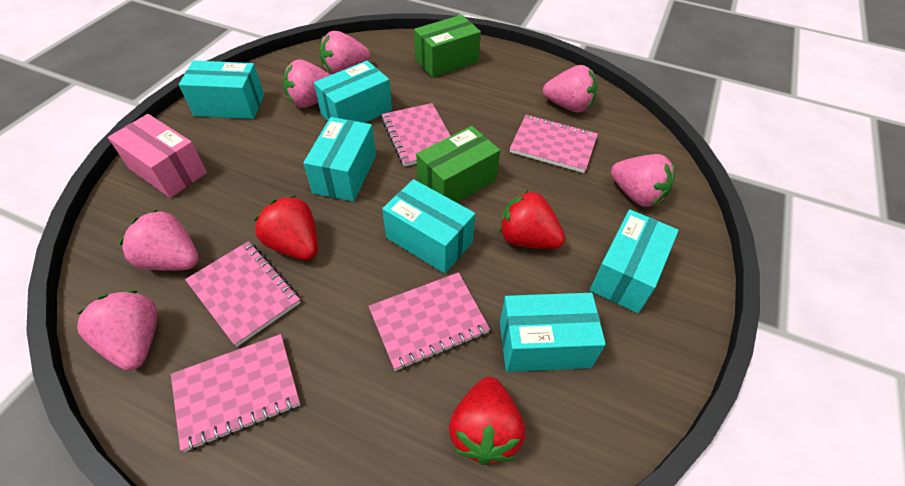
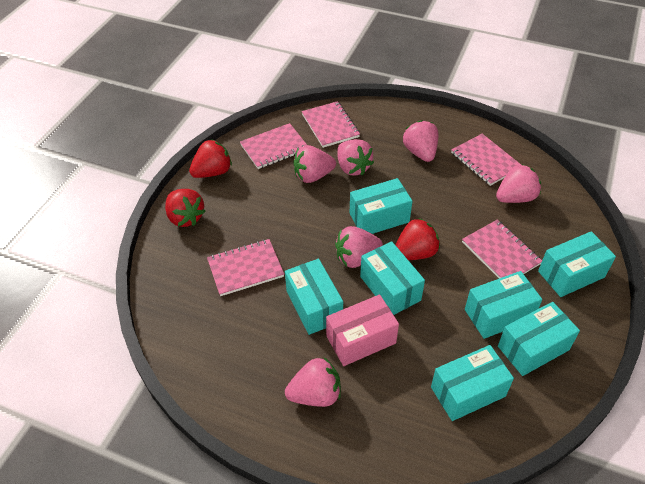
green box: [414,15,481,78] [416,126,500,203] = 2 -> none = 0
turquoise box: [179,60,264,119] [303,117,376,202] [314,61,392,123] [382,179,475,273] [500,293,606,372] [590,209,679,313] = 6 -> [285,259,343,335] [350,178,412,234] [360,241,425,315] [431,345,514,421] [465,271,542,339] [498,302,580,376] [538,231,616,297] = 7

